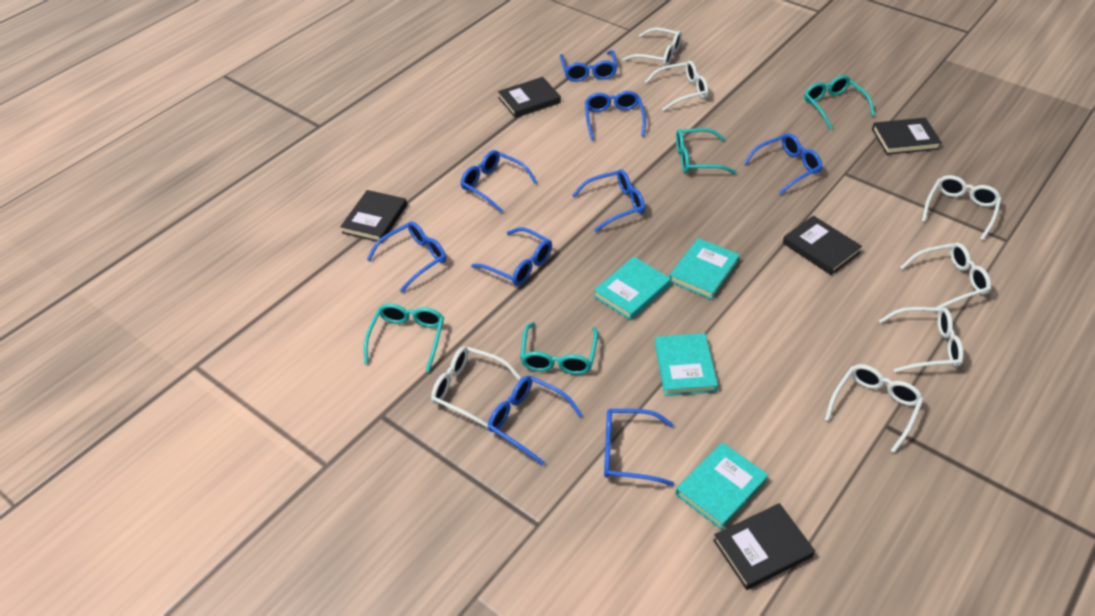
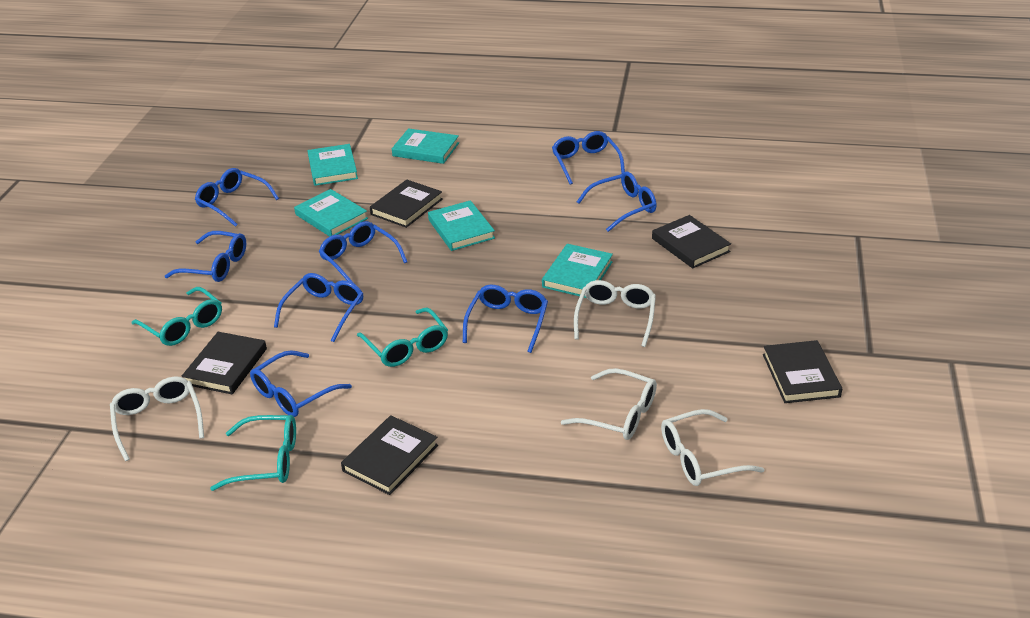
blue glasses: [367,221,446,292] [460,150,537,213] [471,227,552,286] [488,376,582,465] [560,50,617,82] [572,169,645,232] [585,91,646,140] [604,409,674,486] [743,133,823,194] = 9 -> [165,231,246,282] [195,168,279,227] [250,350,352,417] [274,273,363,342] [319,221,407,283] [463,285,548,353] [552,131,625,185] [577,171,657,232] = 8
turquoise book: [594,257,671,320] [655,333,718,396] [669,238,740,300] [675,442,768,530] = 4 -> [294,189,368,237] [308,144,358,186] [392,128,459,164] [428,200,495,251] [542,244,613,298] = 5
turquoise glasses: [364,304,444,372] [520,322,598,375] [676,128,736,174] [804,75,875,129] = 4 -> [132,287,222,346] [210,415,296,491] [357,307,448,367] = 3
white glasses: [431,346,521,428] [623,27,682,66] [645,60,708,111] [825,364,924,453] [878,307,964,373] [900,243,991,312] [922,175,1002,241] = 7 -> [110,376,204,461] [561,368,657,440] [574,280,656,347] [661,409,765,486] = 4

